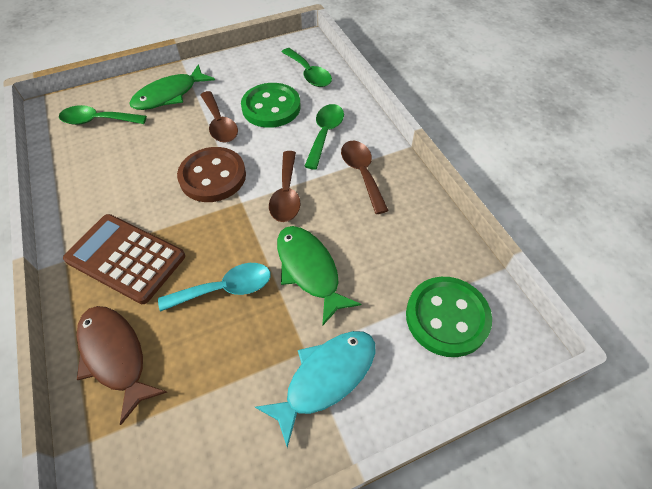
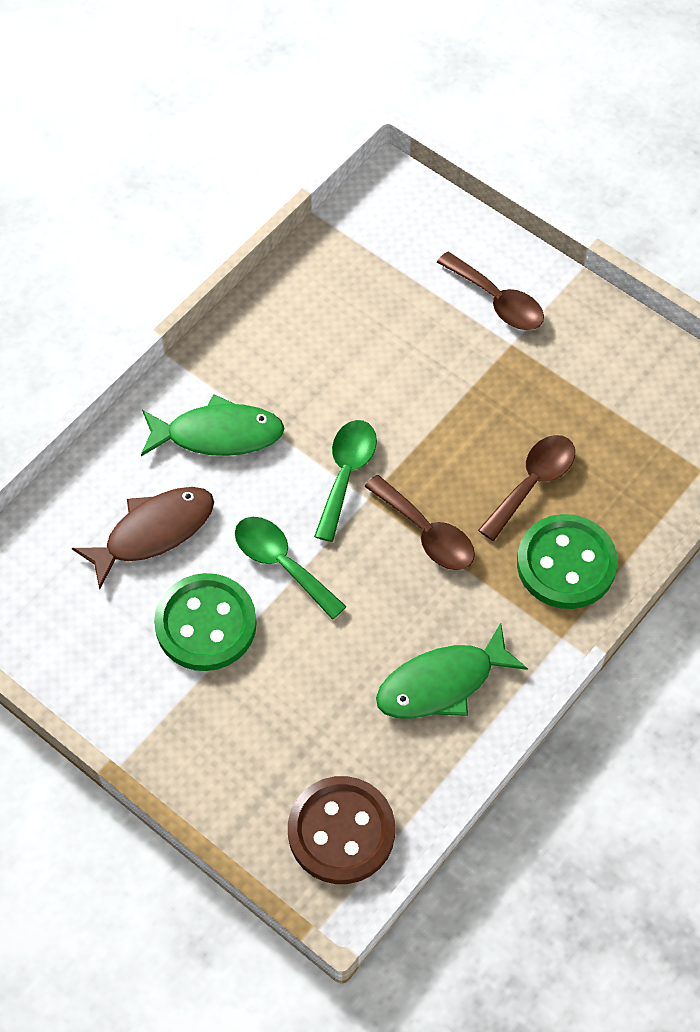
brown calculator: [63,214,185,304] = 1 -> none = 0
green spoon: [59,105,147,125] [282,48,332,87] [304,104,344,170] = 3 -> [235,517,347,620] [314,420,377,542] = 2
turquoise fish: [255,331,375,448] = 1 -> none = 0
turquoise spoon: [158,263,270,312] = 1 -> none = 0

